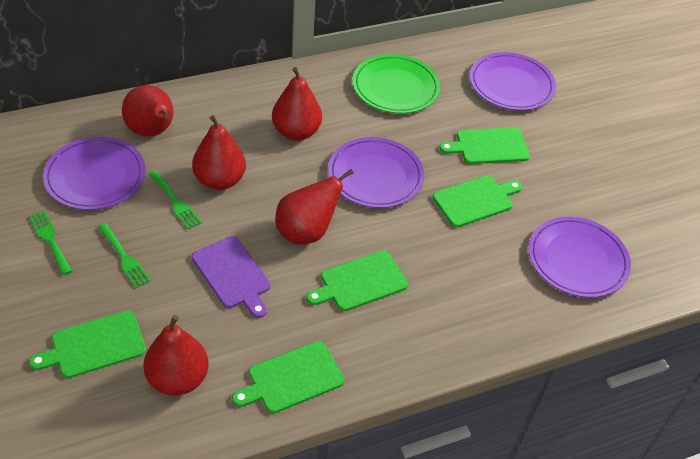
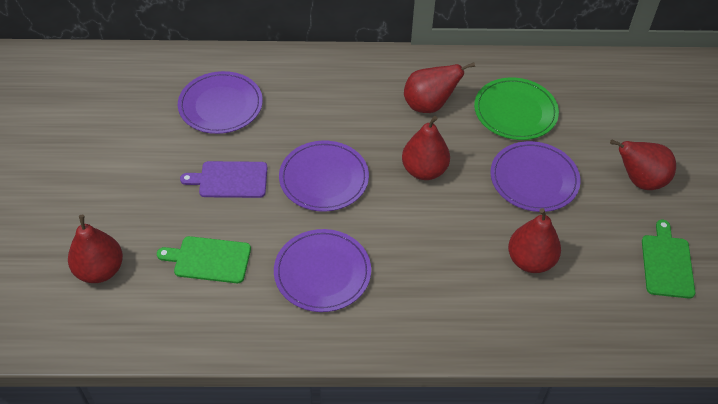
green cutting board: [29,310,146,378] [232,341,345,414] [306,250,408,311] [432,175,522,227] [439,127,530,164] = 5 -> [157,236,251,283] [642,220,695,299] = 2
green fork: [29,210,72,275] [98,223,151,288] [149,171,202,229] = 3 -> none = 0

